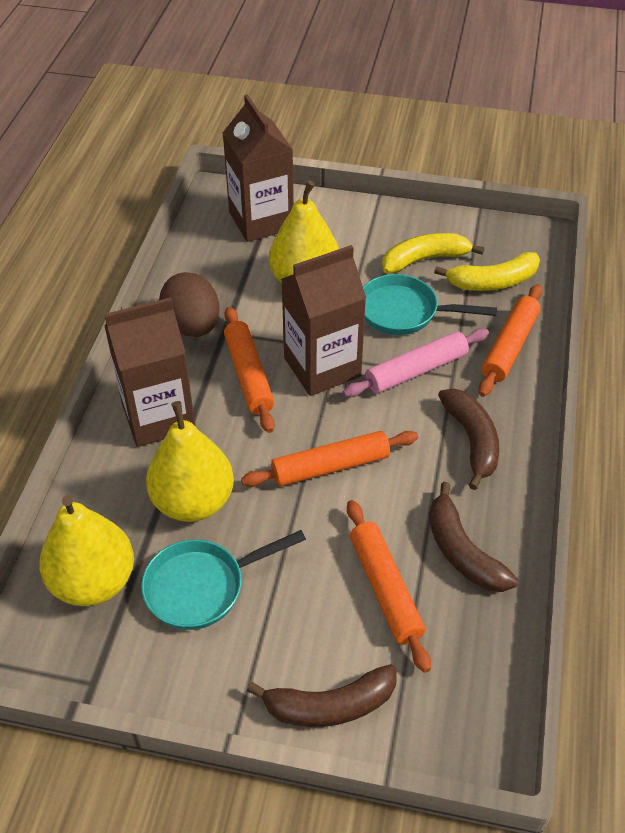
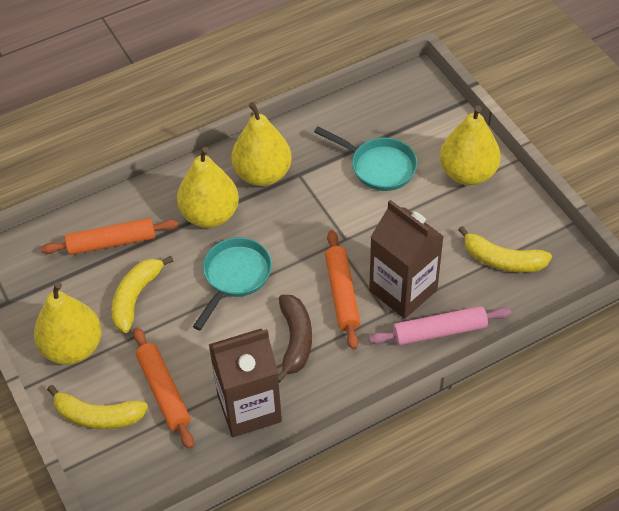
brown banana: [247,664,397,727] [429,482,518,592] [438,388,499,490] = 3 -> [278,295,312,383] = 1
brown carton: [104,297,196,447] [223,94,294,242] [281,245,366,396] = 3 -> [209,329,282,437] [369,200,444,319] = 2
brown egg: [159,272,219,337] = 1 -> none = 0
orange rolling pin: [224,307,275,433] [241,431,418,487] [347,500,431,673] [478,284,542,397] = 4 -> [41,218,179,255] [133,327,194,449] [325,230,361,350] = 3
yellow banana: [382,233,485,274] [434,252,540,291] = 2 -> [47,385,148,429] [112,256,173,333] [458,226,552,273] = 3
yellow pear: [39,496,134,606] [146,401,234,522] [269,181,339,283] = 3 -> [34,282,102,364] [177,147,239,228] [231,102,292,186] [440,106,501,185] = 4

